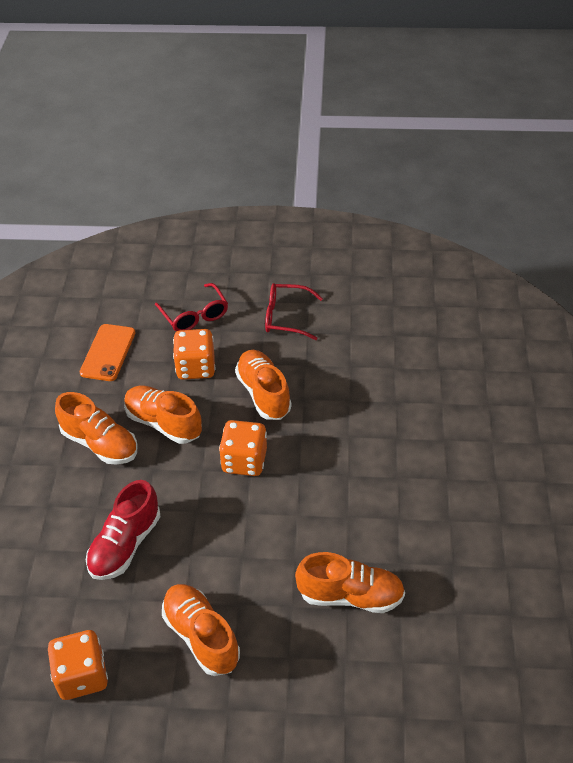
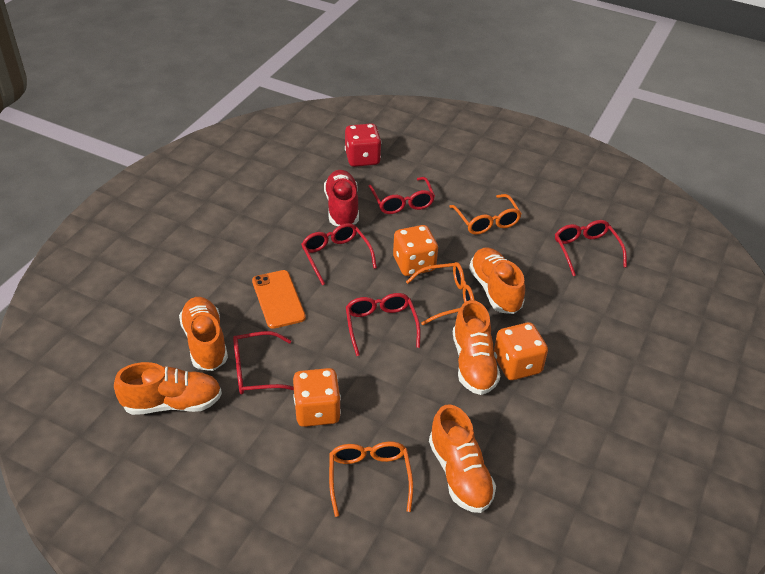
orange glasses: none = 0 -> [329,442,413,517] [406,262,475,325] [449,194,522,235] = 3
red dice: none = 0 -> [345,123,382,167] = 1
red glasses: [155,283,228,332] [265,283,323,340] = 2 -> [233,331,294,395] [301,223,377,285] [346,293,421,356] [368,177,435,214] [555,220,627,276] = 5

